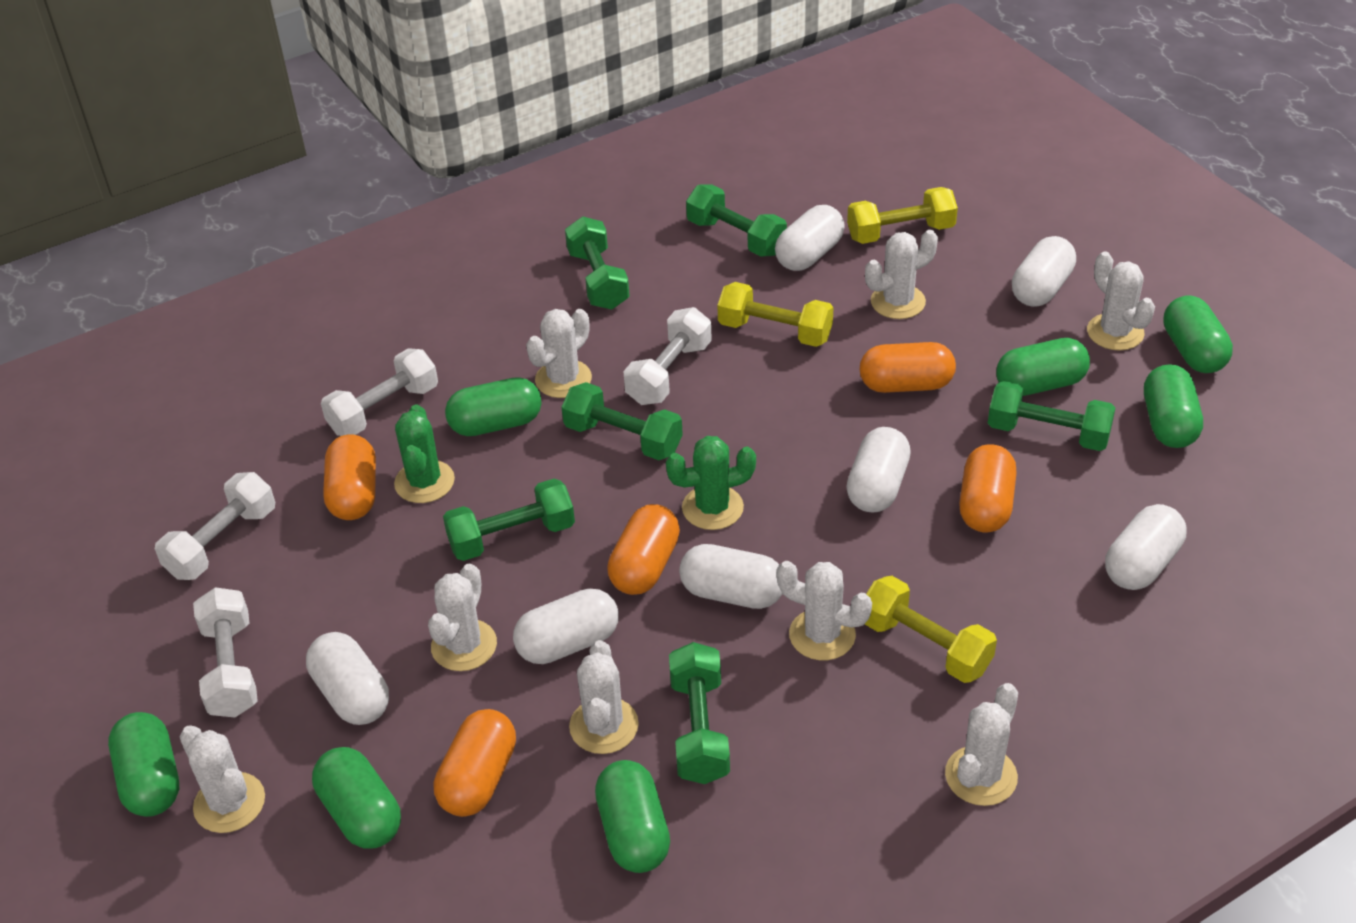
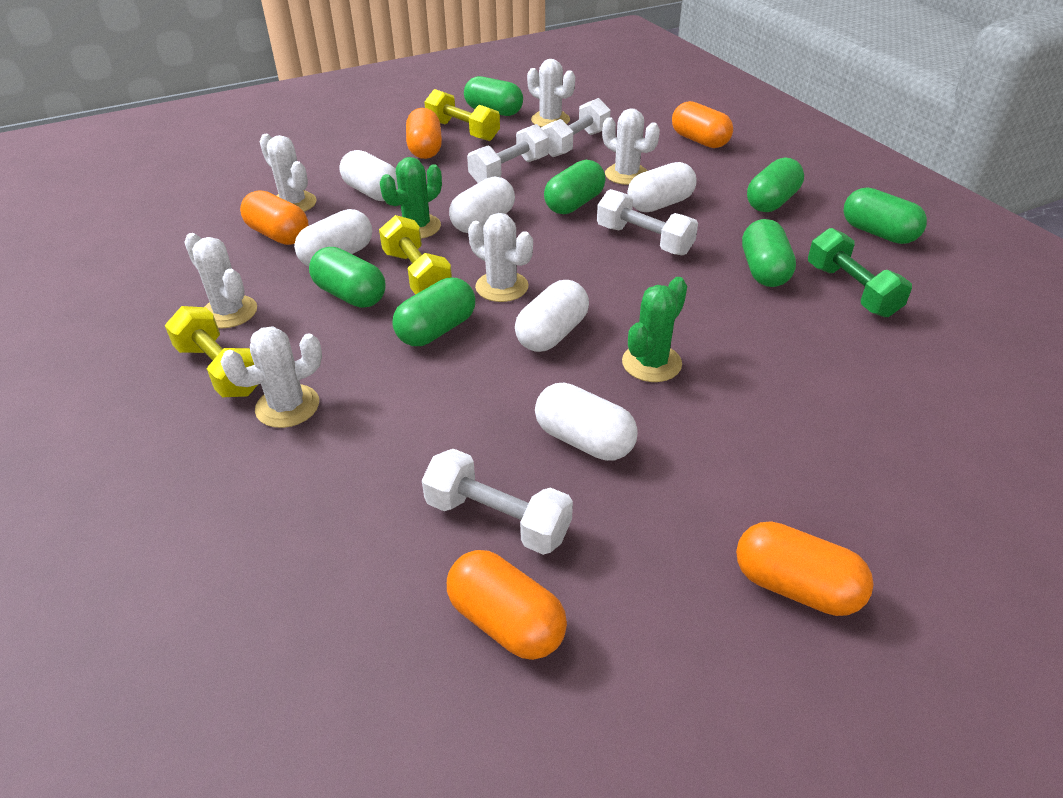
green dumbbell: [443,478,575,561] [562,382,683,460] [565,217,629,310] [669,642,730,784] [686,185,787,257] [988,381,1115,451] = 6 -> [808,228,912,317] = 1
white cactus: [180,725,265,833] [428,564,497,671] [526,309,592,398] [569,640,639,754] [776,561,872,660] [865,230,938,319] [945,683,1018,806] [1087,252,1155,351] = 8 -> [184,233,257,328] [221,326,322,428] [259,134,317,212] [468,213,533,302] [527,59,575,127] [602,108,660,185] = 6
white capsule: [306,632,389,725] [513,589,619,664] [679,544,782,609] [775,205,845,271] [846,427,911,512] [1012,236,1076,307] [1105,504,1186,590] = 7 -> [294,209,372,266] [339,150,398,201] [449,176,515,233] [515,280,589,352] [535,382,638,461] [627,162,697,212] = 6

